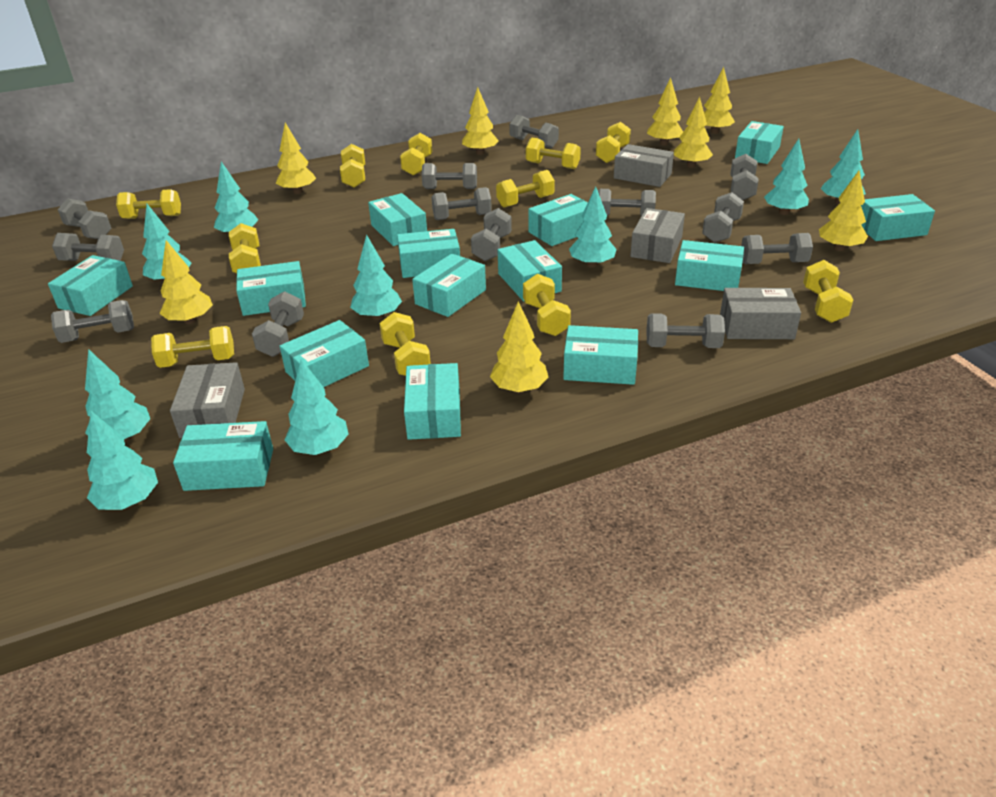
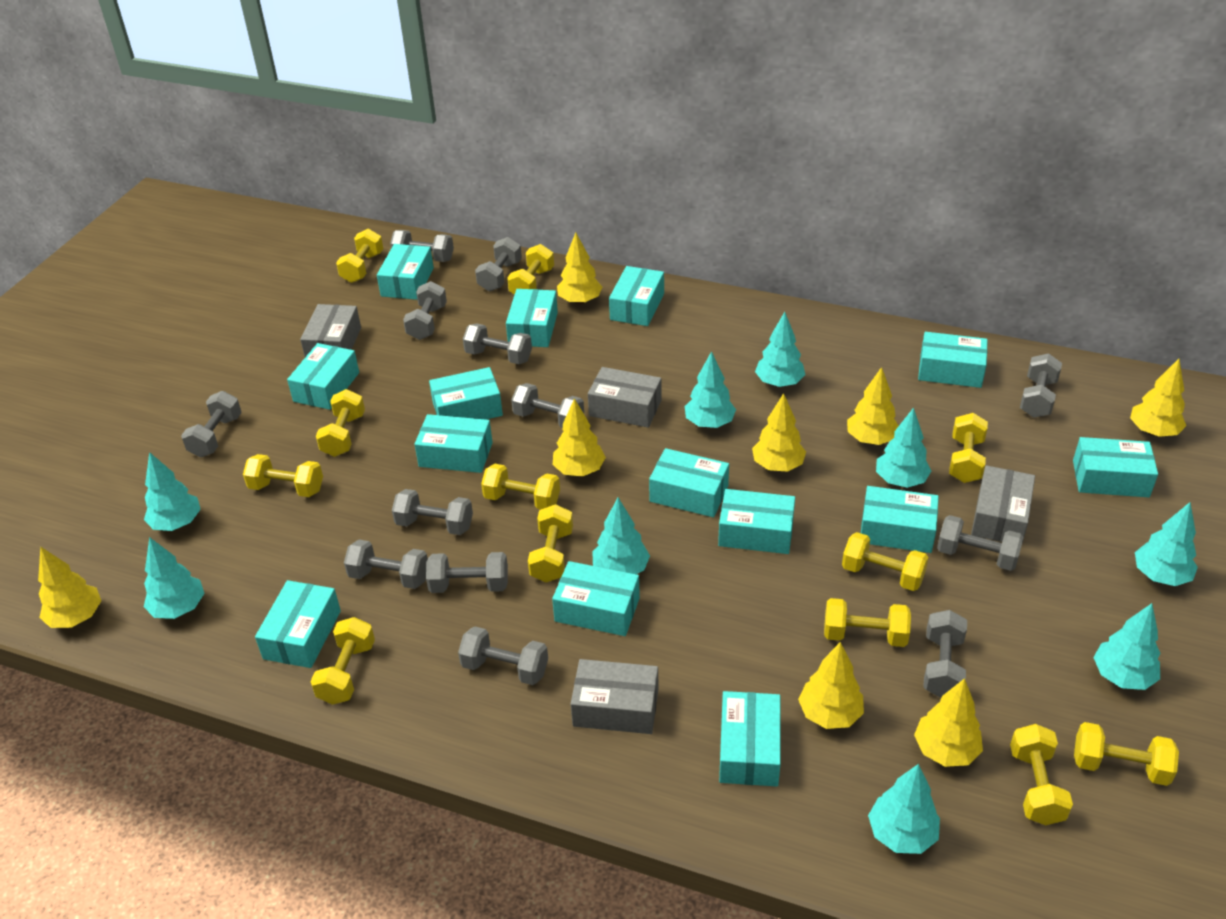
yellow dumbbell: [116,189,181,219] [151,326,234,368] [229,223,261,273] [340,144,365,188] [379,312,431,376] [400,133,432,176] [496,170,555,207] [523,274,571,336] [526,138,581,169] [596,122,631,163] [803,260,853,323] = 11 -> [243,454,323,497] [310,617,375,705] [316,389,365,457] [336,229,383,283] [481,464,560,509] [507,244,554,295] [528,504,573,582] [824,598,911,647] [842,532,929,591] [949,413,988,483] [1010,724,1073,825] [1074,722,1179,786] = 12

